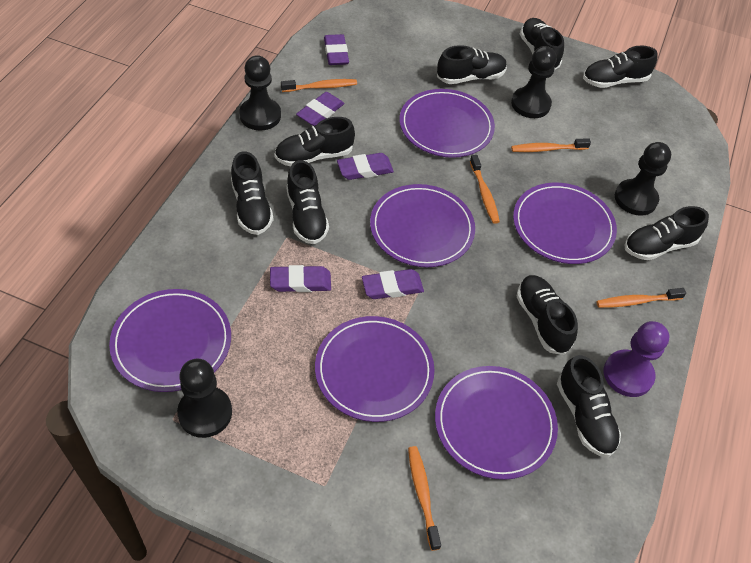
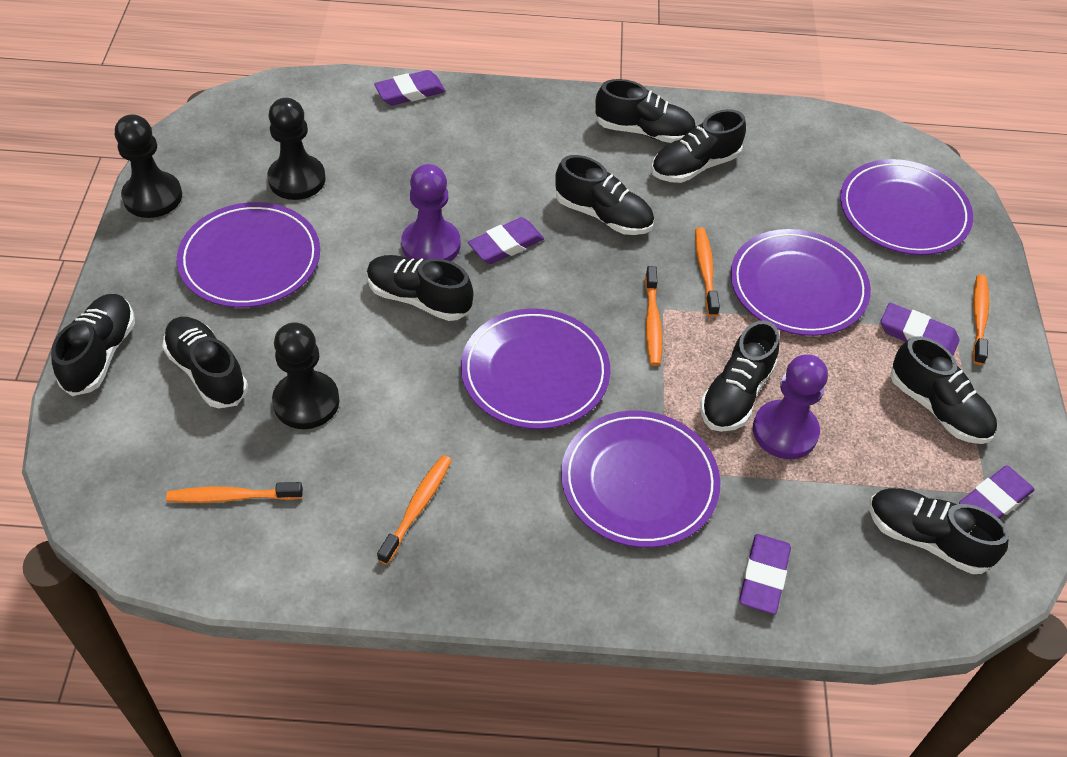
black pawn: [177,359,232,438] [239,55,281,131] [511,46,557,118] [615,142,671,216] = 4 -> [115,114,182,218] [267,98,326,200] [272,322,339,429] = 3
purple pawn: [604,321,669,397] = 1 -> [401,164,460,261] [753,354,828,459] = 2
purple plate: [109,289,231,392] [315,316,434,422] [370,184,475,267] [400,89,495,158] [435,366,558,480] [513,183,617,264] = 6 -> [177,202,320,308] [461,308,611,429] [561,411,721,548] [730,229,871,336] [840,159,973,255] = 5

